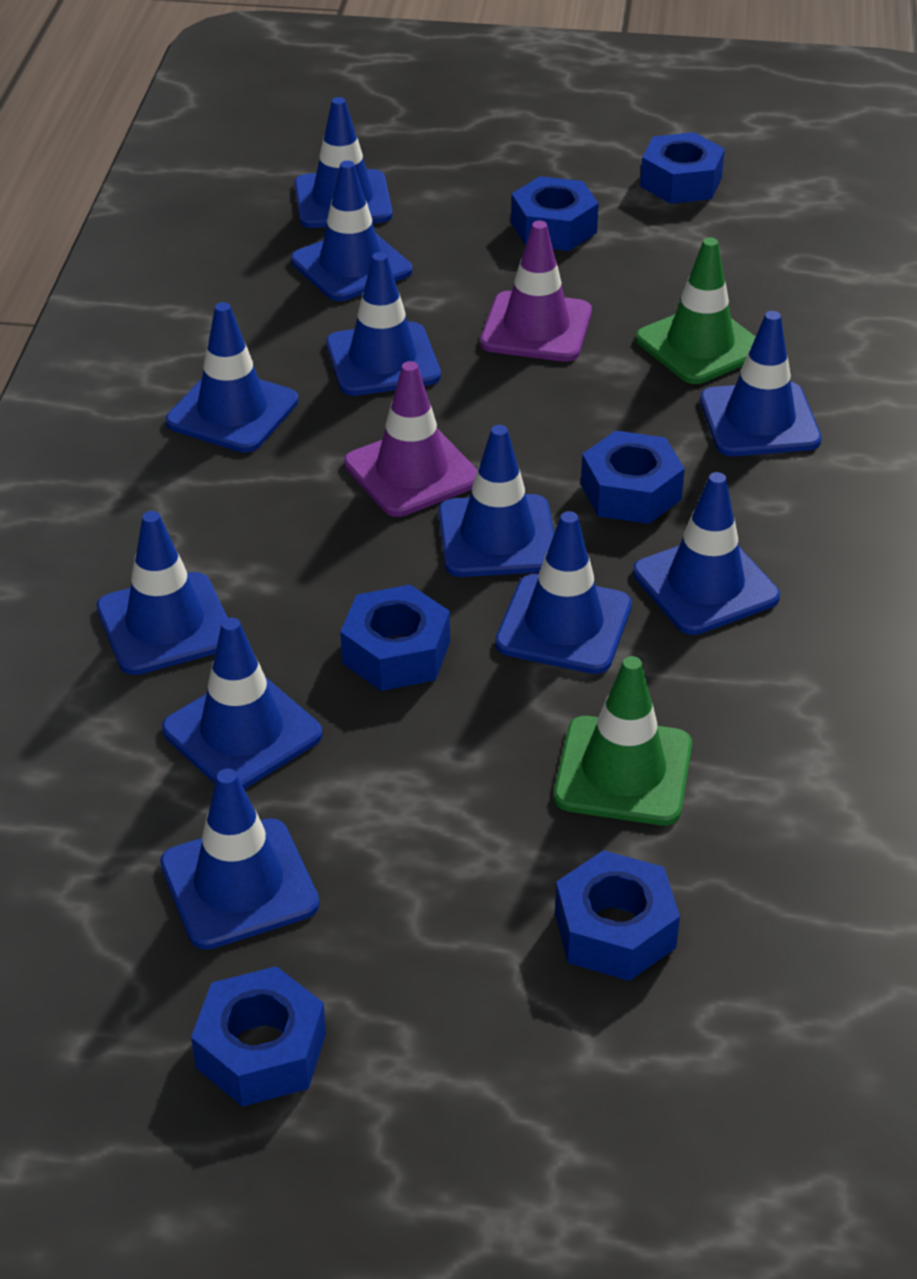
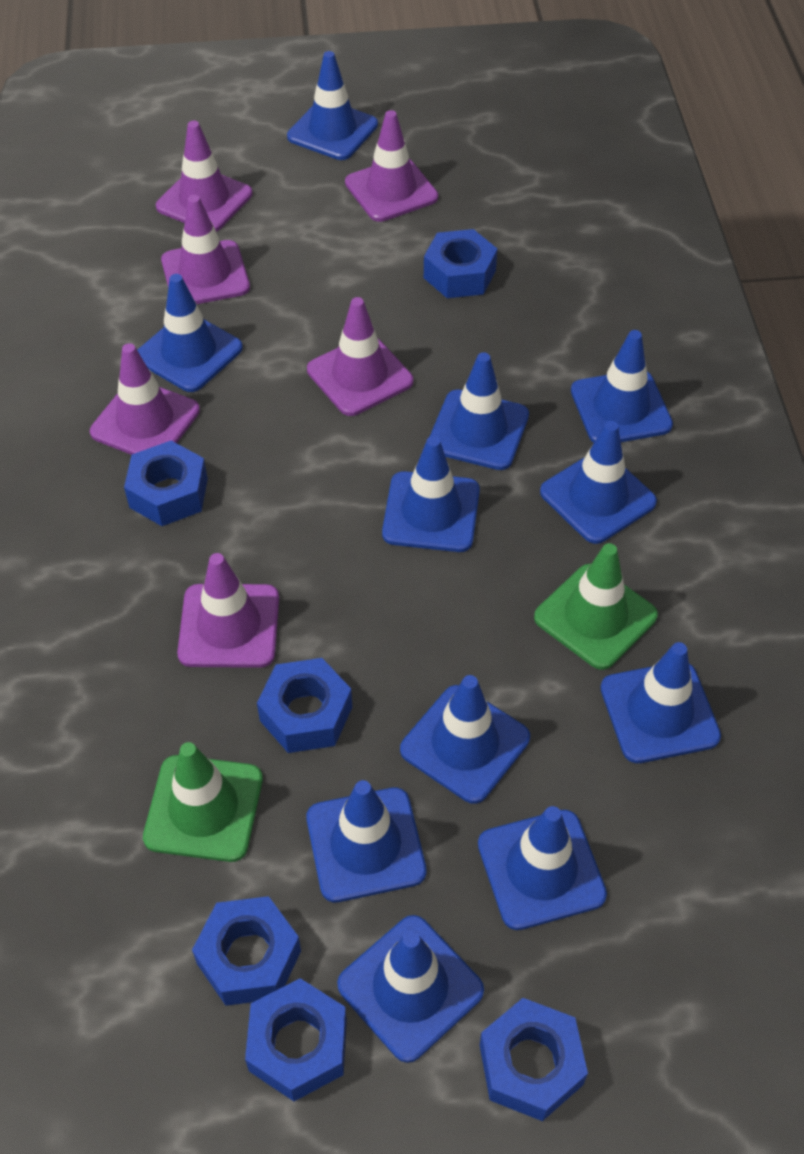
purple traffic cone: [344,361,478,517] [480,221,592,362] = 2 -> [90,343,200,455] [156,121,253,232] [161,195,250,304] [177,553,279,668] [307,297,413,416] [345,110,438,222] = 6

